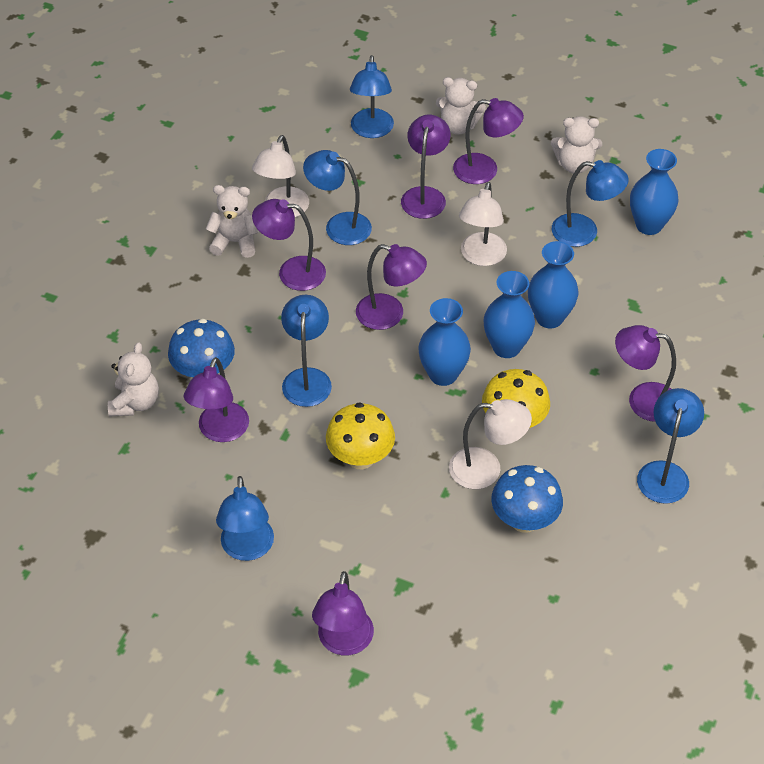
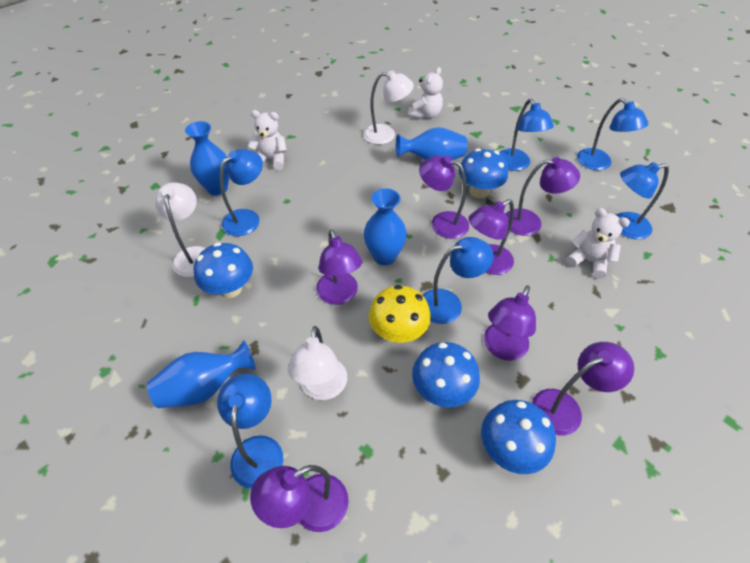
blue mushroom: [168,318,235,378] [491,465,563,533] = 2 -> [194,242,253,298] [412,342,480,407] [459,148,508,199] [481,400,556,474] = 4
white teddy bear: [108,343,159,417] [206,185,259,258] [436,77,486,135] [551,116,602,173] = 4 -> [248,110,287,170] [408,67,443,119] [566,208,630,279] = 3
yellow mushroom: [326,402,395,469] [482,369,550,428] = 2 -> [369,285,431,343] = 1

